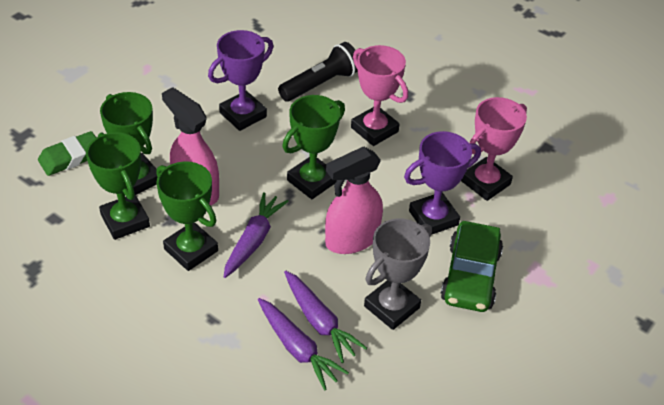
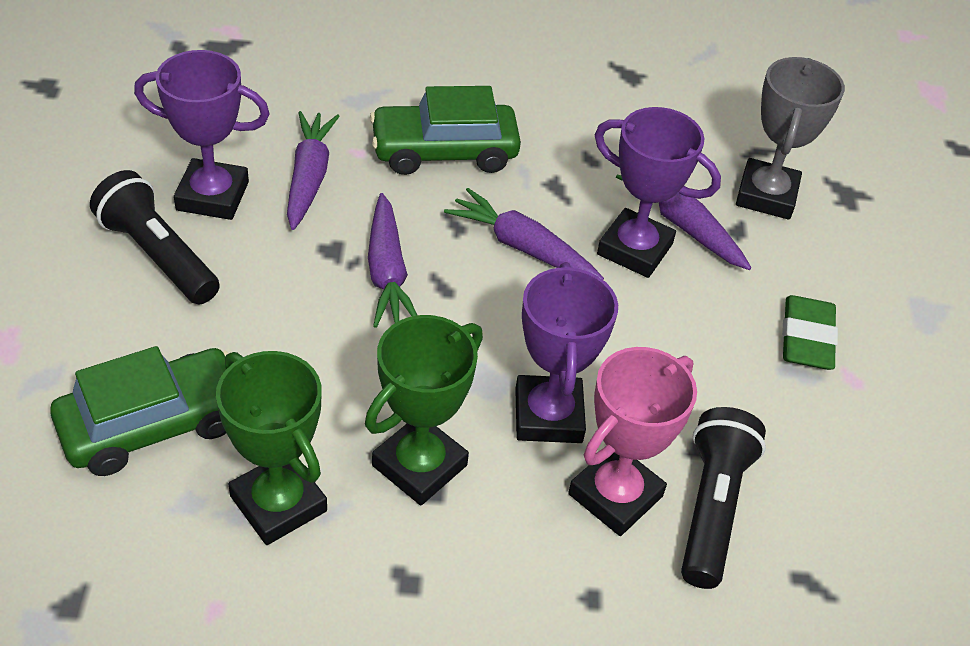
black flashlight: [278,42,359,102] = 1 -> [90,170,220,304] [681,407,766,589] = 2
green car: [441,221,503,312] = 1 -> [50,346,229,476] [370,86,521,175] = 2
green trophy: [86,132,150,240] [100,92,157,195] [156,161,218,271] [282,95,345,199] = 4 -> [216,351,327,545] [365,315,483,505] = 2
pink spray bottle: [162,87,219,206] [325,147,383,254] = 2 -> none = 0
pink trophy: [351,45,408,146] [461,97,527,201] = 2 -> [568,347,697,536] = 1
purple carrot: [224,192,289,278] [258,298,349,391] [284,271,367,363] = 3 -> [287,111,340,230] [368,193,418,328] [444,188,604,280] [616,175,751,270] = 4
purple trophy: [208,30,273,131] [404,131,481,235] = 2 -> [134,50,270,220] [515,262,618,443] [595,107,721,278] = 3

